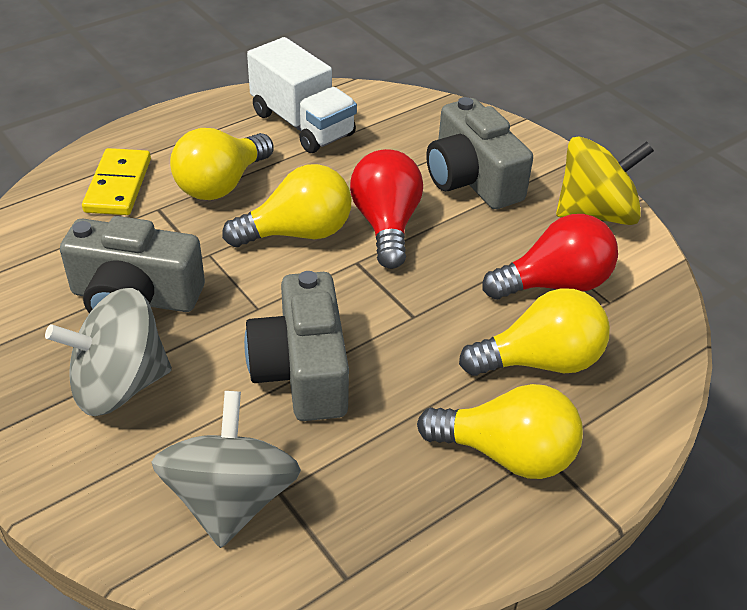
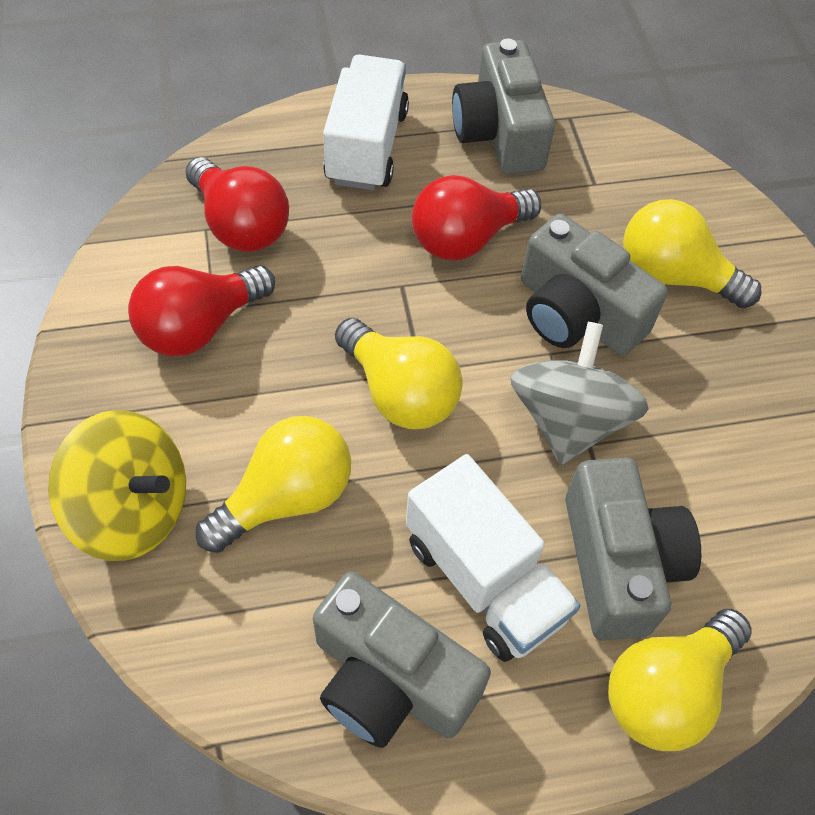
grey camera: [60,216,205,313] [244,271,349,421] [426,97,533,209] = 3 -> [313,572,491,748] [452,39,555,175] [521,214,668,356] [565,457,701,641] = 4
grey spinning top: [45,288,172,416] [151,391,301,548] = 2 -> [510,322,648,465] = 1
red light bulb: [350,149,423,269] [482,214,618,300] = 2 -> [128,265,275,356] [185,157,289,252] [412,175,541,260] = 3
white truck: [247,37,357,153] = 1 -> [323,55,409,190] [406,454,580,662] = 2
yellow domino: [82,148,151,215] = 1 -> none = 0

